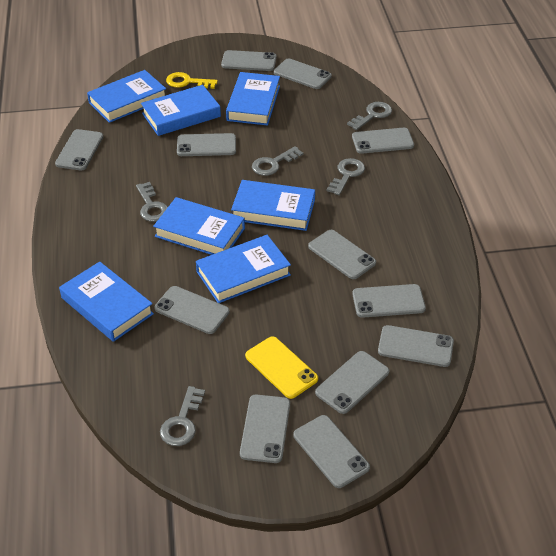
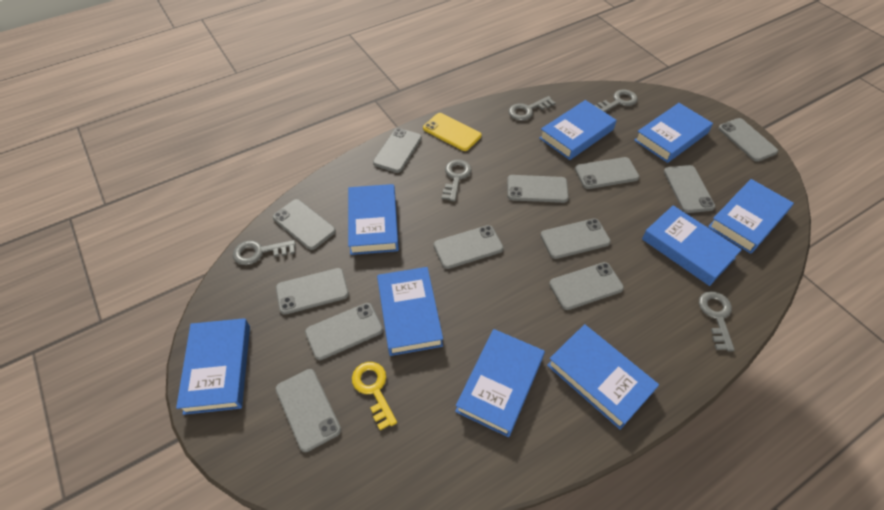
blue book: [59,262,154,342] [87,70,166,123] [141,85,221,136] [153,197,245,255] [196,235,291,303] [226,72,280,125] [231,180,315,231] = 7 -> [176,318,250,415] [348,184,399,255] [377,267,443,356] [455,329,545,437] [539,100,617,160] [547,324,659,430] [634,103,713,163] [642,205,742,286] [708,179,794,254] = 9

